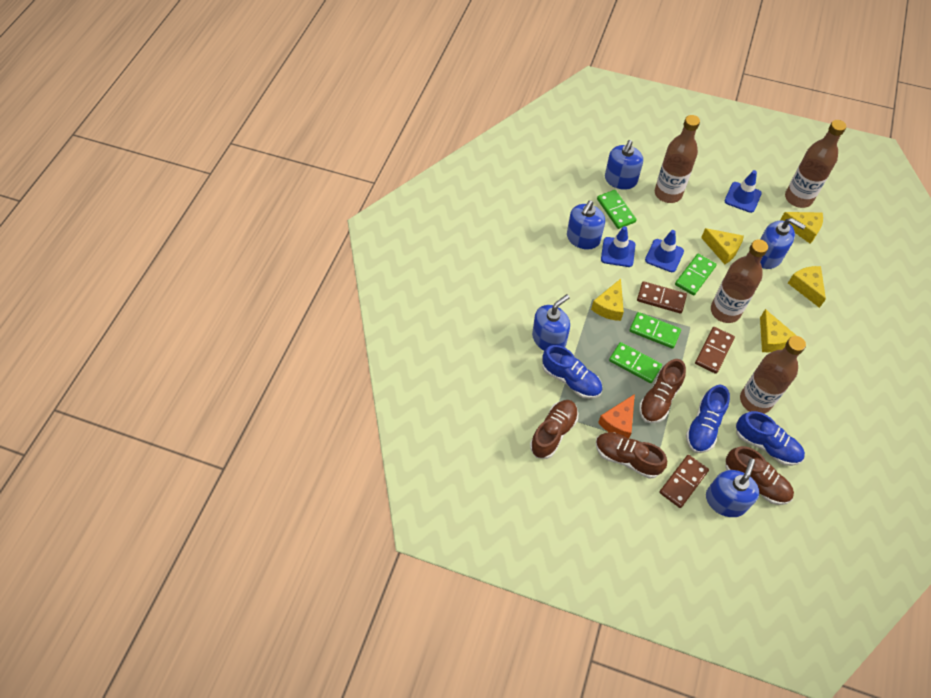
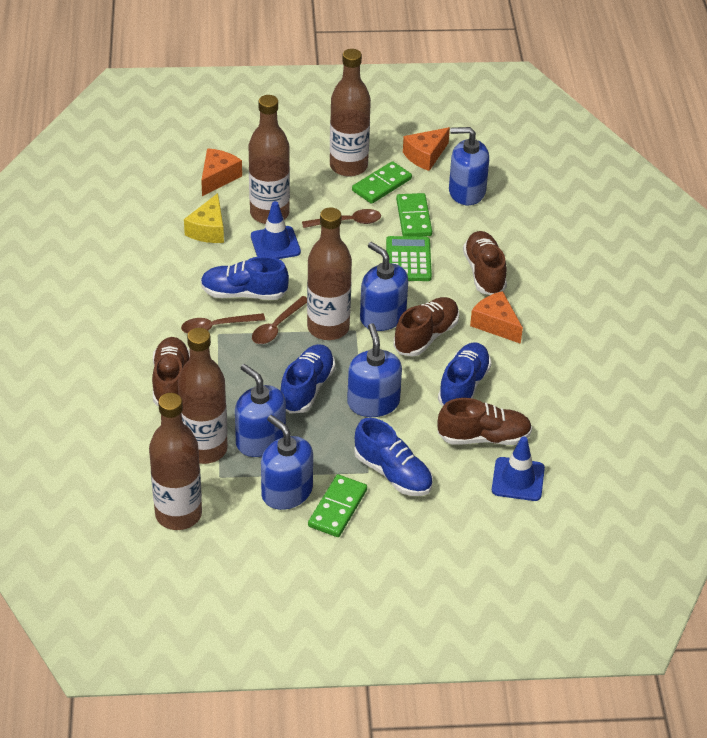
blue shoe: [542,345,602,399] [686,385,730,453] [736,411,805,466] = 3 -> [201,256,289,300] [281,344,335,413] [354,418,433,496] [438,342,491,406] = 4
blue traffic cone: [601,226,635,267] [645,230,684,272] [725,170,762,213] = 3 -> [251,201,301,259] [492,436,545,501] = 2
brown bottle: [655,115,700,203] [711,239,768,323] [740,336,806,414] [785,120,846,208] = 4 -> [149,393,202,530] [178,328,228,464] [249,95,290,224] [307,207,352,340] [330,49,371,177] = 5
brown domino: [637,281,687,313] [659,455,709,508] [695,327,735,374] = 3 -> none = 0
brown spoon: none = 0 -> [181,313,265,334] [252,296,307,344] [302,209,381,228] = 3
green calculator: none = 0 -> [386,236,432,281] = 1
green domino: [597,190,636,229] [609,342,662,383] [629,312,681,349] [675,254,717,295] = 4 -> [308,474,367,537] [352,161,412,204] [396,193,432,237] = 3
orange cheese: [598,394,635,439] = 1 -> [201,148,242,196] [403,127,450,171] [470,291,523,344] = 3
yellow cheese: [591,279,624,321] [701,228,744,264] [760,309,797,352] [781,212,823,244] [788,266,826,308] = 5 -> [184,193,224,243] = 1

